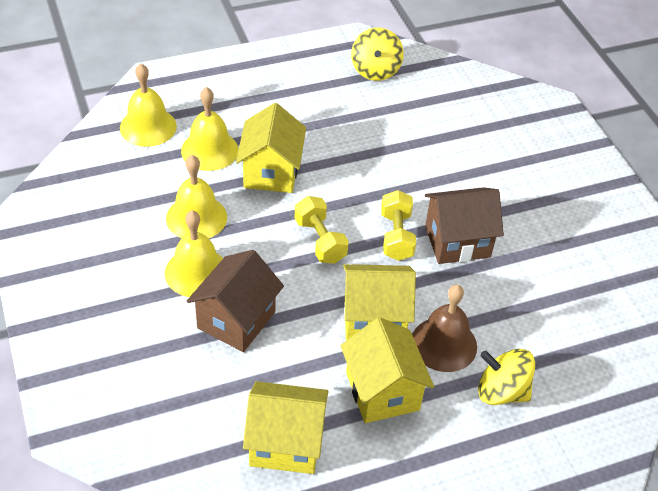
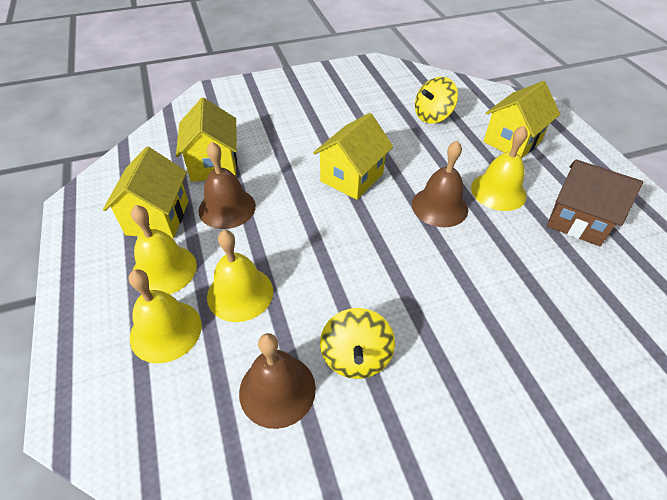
brown bell: [412,285,477,372] = 1 -> [198,142,256,229] [239,333,316,429] [412,141,468,227] = 3
brown house: [187,250,284,352] [425,187,504,264] = 2 -> [547,159,643,246] = 1
yellow dumbbell: [295,196,349,264] [381,190,416,261] = 2 -> none = 0

